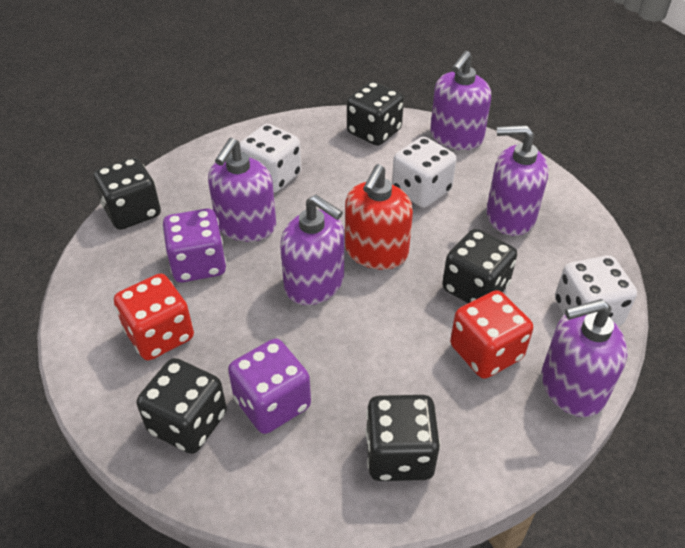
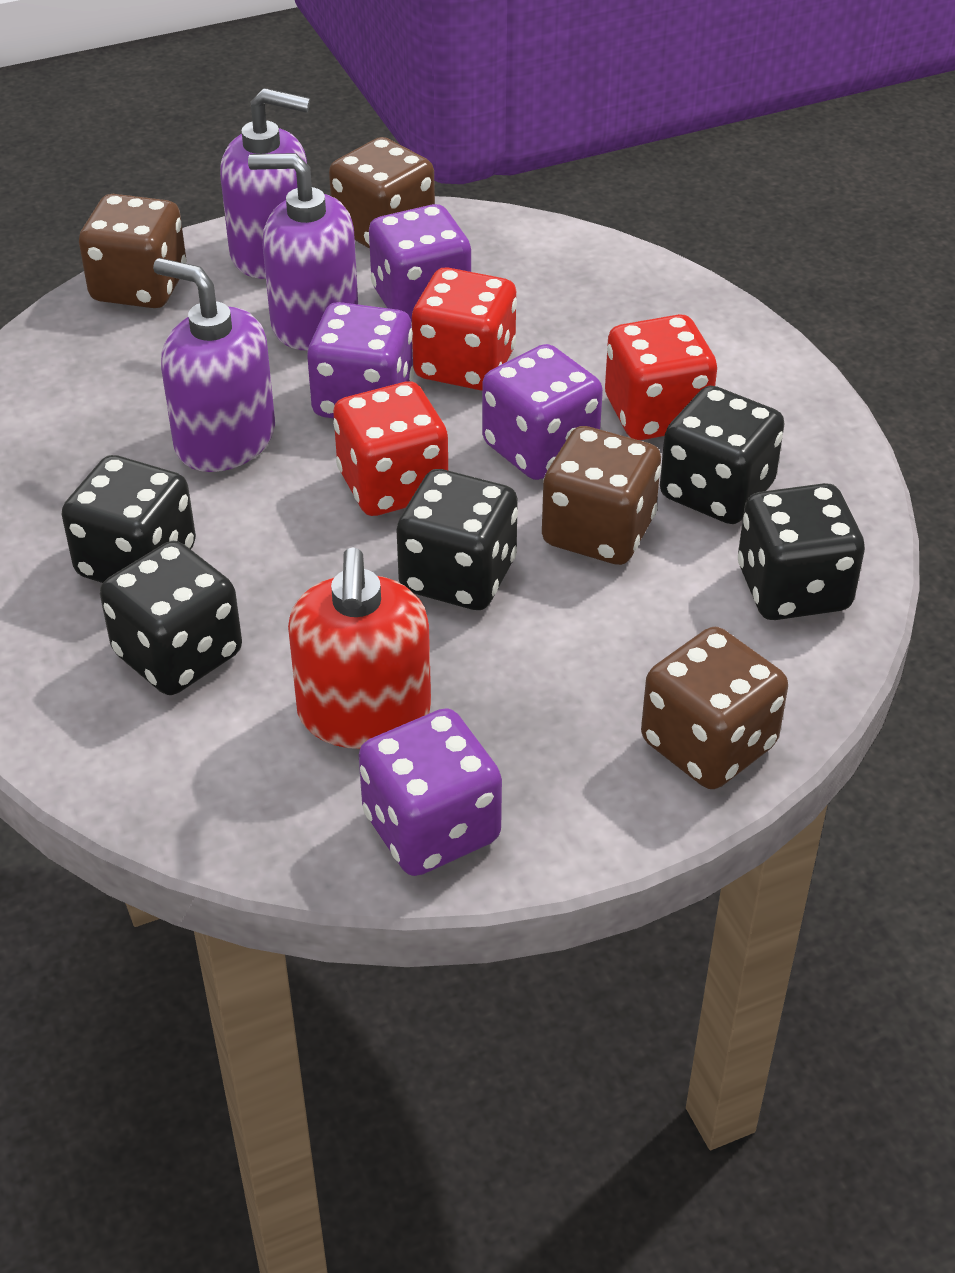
brown dice: none = 0 -> [79,194,186,308] [329,137,435,249] [542,426,661,565] [641,627,788,789] = 4
purple dice: [162,209,226,283] [228,339,311,434] = 2 -> [307,302,414,418] [359,708,502,876] [369,204,471,323] [482,344,603,480] = 4
purple soap dispenser: [208,138,276,242] [280,195,344,305] [430,51,491,150] [487,125,548,236] [541,299,627,417] = 5 -> [153,258,275,472] [220,88,310,279] [248,153,358,351] = 3
red dice: [114,274,194,360] [450,290,533,379] = 2 -> [333,382,448,516] [412,267,517,391] [605,314,717,440] = 3
white dice: [240,124,302,193] [392,137,457,208] [555,255,637,327] = 3 -> none = 0

